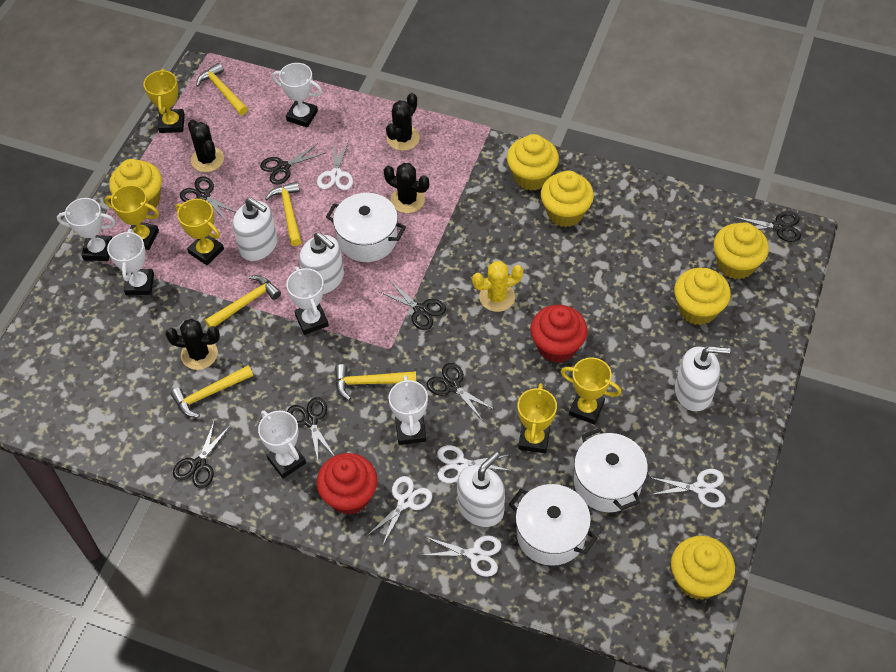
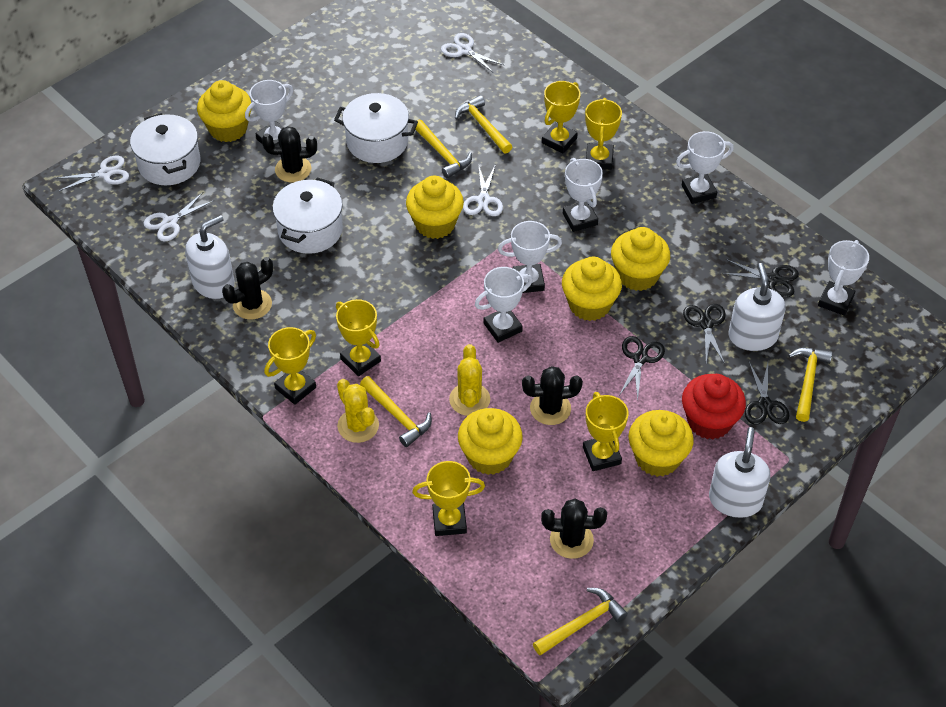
black scissors: [173,420,231,488] [180,176,237,223] [260,143,325,184] [287,397,334,464] [380,281,446,330] [427,363,495,421] [735,211,801,242] = 7 -> [619,336,665,401] [683,304,726,364] [722,259,799,297] [745,362,789,425] = 4
red cupcake: [316,453,378,515] [531,305,587,363] = 2 -> [682,374,746,440] = 1
white scissors: [317,140,353,190] [367,476,432,546] [424,536,502,577] [437,445,512,483] [648,469,726,508] = 5 -> [56,156,129,191] [144,192,213,241] [441,33,505,73] [463,164,503,216] = 4
white soap dispenser: [233,197,277,261] [299,232,344,294] [457,452,505,527] [675,346,730,412] = 4 -> [185,215,235,299] [709,427,770,518] [728,263,786,351] = 3
yellow cactus: [472,261,523,312] = 1 -> [337,379,379,443] [449,344,490,416] = 2
yellow trophy: [105,185,159,250] [143,69,185,133] [175,199,224,265] [517,383,557,454] [561,357,621,425] = 5 -> [264,327,316,405] [336,299,381,376] [412,461,485,536] [542,81,581,154] [583,392,628,471] [585,98,622,170] = 6

